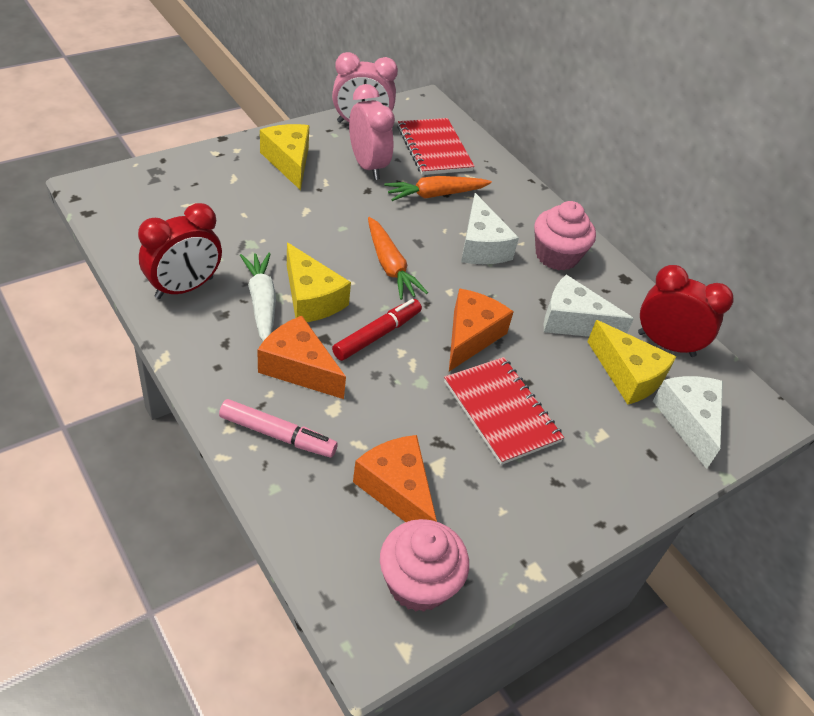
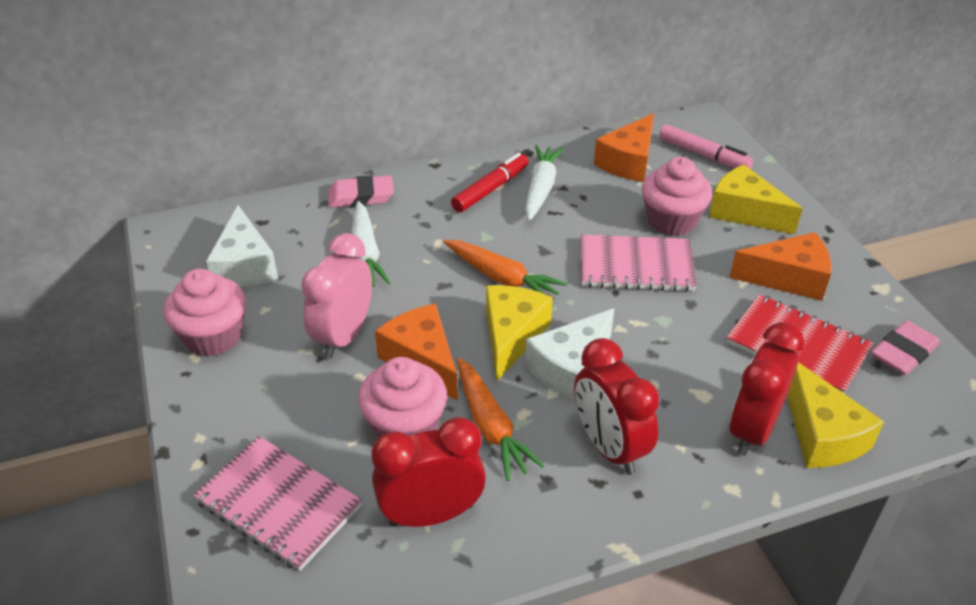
pink clock: [332,52,398,123] [349,84,395,180] = 2 -> [301,233,372,359] = 1
pink cupcake: [380,519,469,612] [534,201,596,271] = 2 -> [164,269,246,356] [358,357,447,438] [642,157,712,236] = 3
pink eraser: none = 0 -> [328,175,394,208] [871,321,940,375] = 2
pink notebook: none = 0 -> [193,436,362,571] [581,234,697,292] = 2
red clock: [138,203,222,299] [638,265,734,357] = 2 -> [371,417,486,527] [574,338,659,475] [729,322,805,456] = 3
red notebook: [397,118,475,175] [444,357,564,465] = 2 -> [726,294,874,393] = 1
white carrot: [240,253,276,341] = 1 -> [351,201,391,287] [525,145,564,221] = 2
white cheese: [461,193,519,264] [544,275,634,337] [653,376,723,469] = 3 -> [206,205,278,287] [525,308,614,401] = 2

